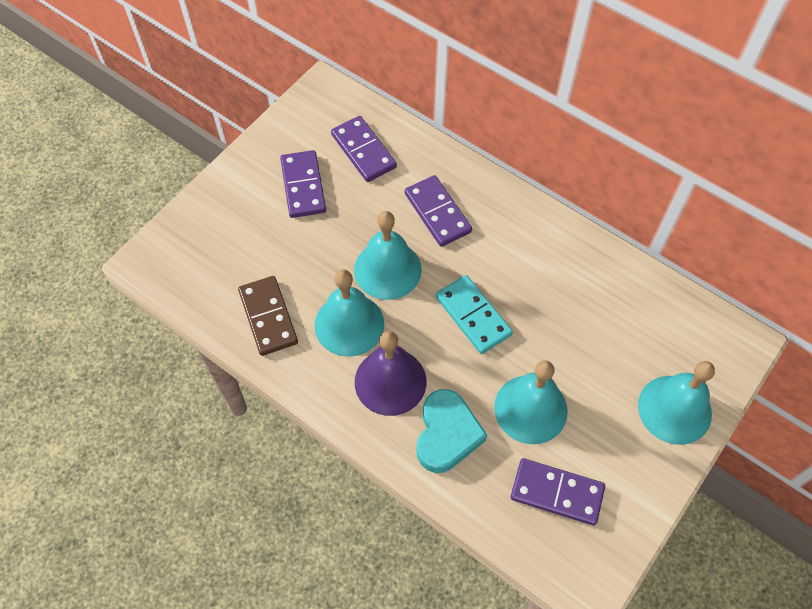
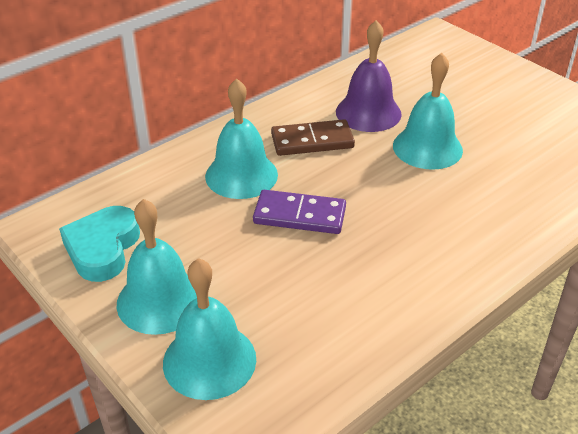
purple domino: [280,150,326,218] [331,116,397,182] [405,175,472,247] [511,458,605,525] = 4 -> [253,190,346,234] = 1
turquoise domino: [436,275,513,354] = 1 -> none = 0

